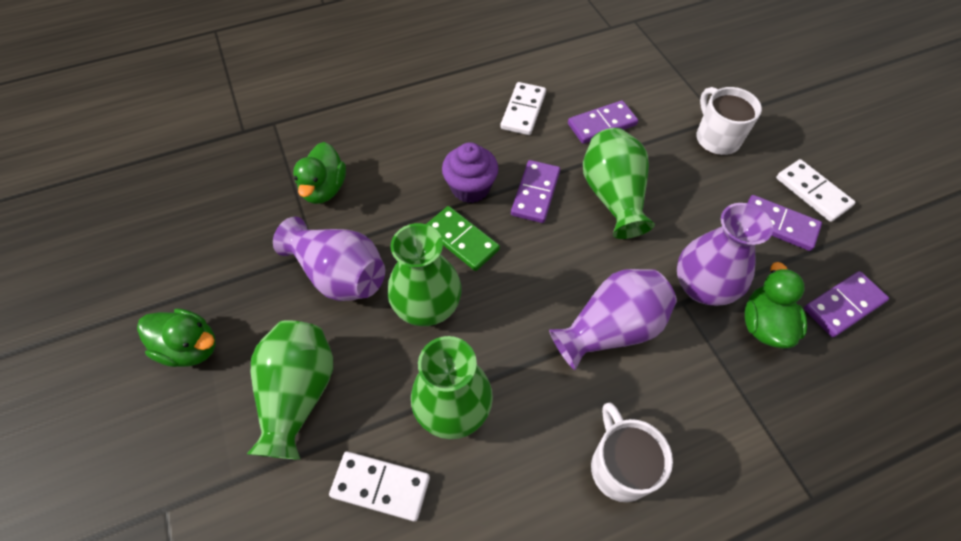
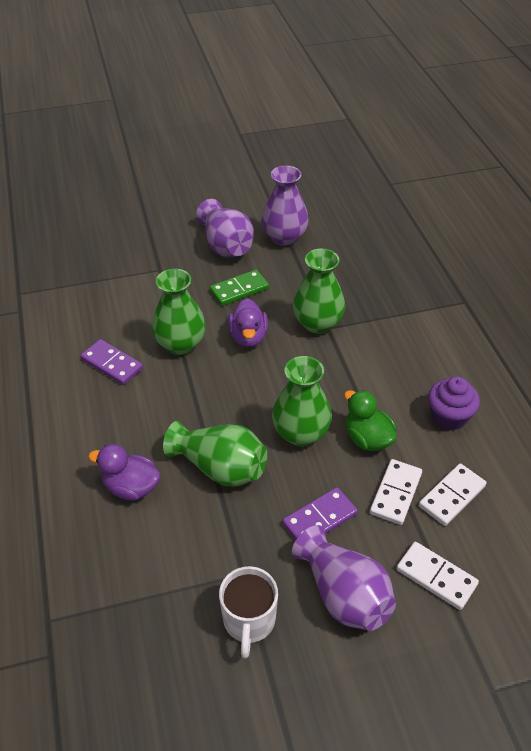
green duck: [137,308,216,367] [293,142,346,204] [745,262,807,349] = 3 -> [344,390,397,451] = 1
purple domino: [511,160,560,223] [568,100,638,144] [747,195,822,251] [804,271,889,337] = 4 -> [81,339,143,385] [282,487,358,540] = 2
purple duck: none = 0 -> [88,444,161,500] [228,298,268,347] = 2
white mug: [591,403,673,502] [696,87,762,155] = 2 -> [219,566,278,659] = 1

